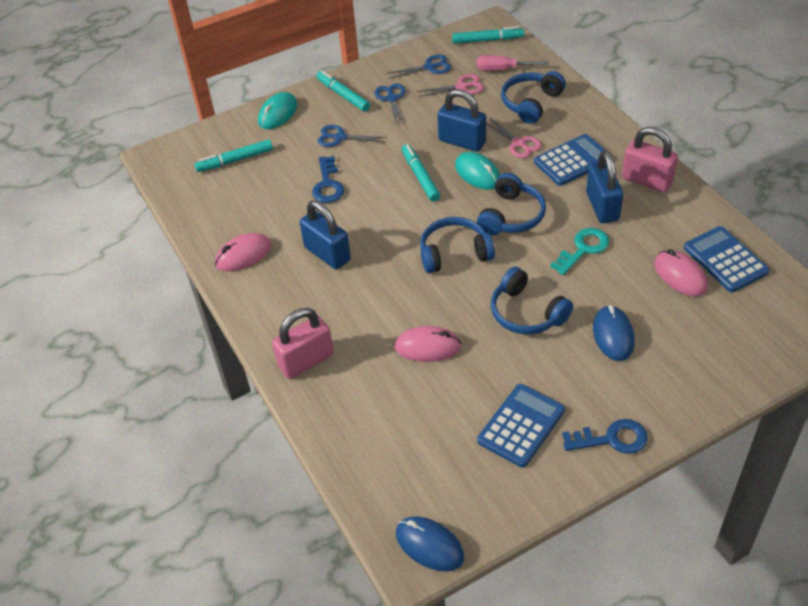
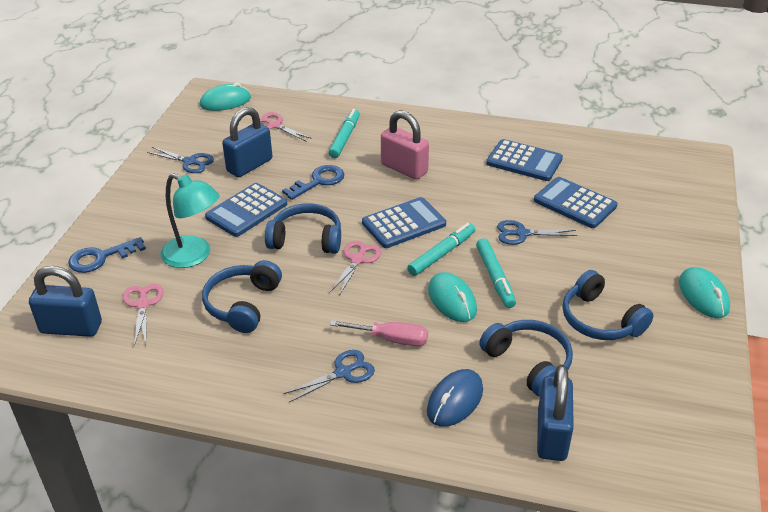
blue calculator: [477,384,565,468] [534,134,605,186] [684,226,770,292] = 3 -> [205,183,287,237] [362,197,446,248] [486,139,563,181] [534,177,617,228] = 4
blue mouse: [396,517,464,571] [593,305,634,361] = 2 -> [427,369,483,427] = 1
pink mouse: [215,233,272,271] [394,326,462,362] [654,249,708,296] = 3 -> none = 0
pink padlock: [272,308,334,379] [622,127,678,192] = 2 -> [381,110,429,180] = 1
pink scissors: [417,74,484,97] [486,118,542,158] = 2 -> [123,284,164,346] [260,112,312,141] [330,241,381,296] = 3
turquoise key: [550,228,609,275] = 1 -> none = 0
turquoise lamp: none = 0 -> [161,173,219,268] = 1
turquoise marker: [195,139,273,172] [316,70,370,111] [402,144,440,202] [452,26,524,44] = 4 -> [328,109,360,158] [407,223,475,276] [476,238,516,308] = 3
turquoise mouse: [258,92,298,129] [455,152,500,190] = 2 -> [200,83,251,111] [428,272,477,322] [679,267,730,318] = 3

